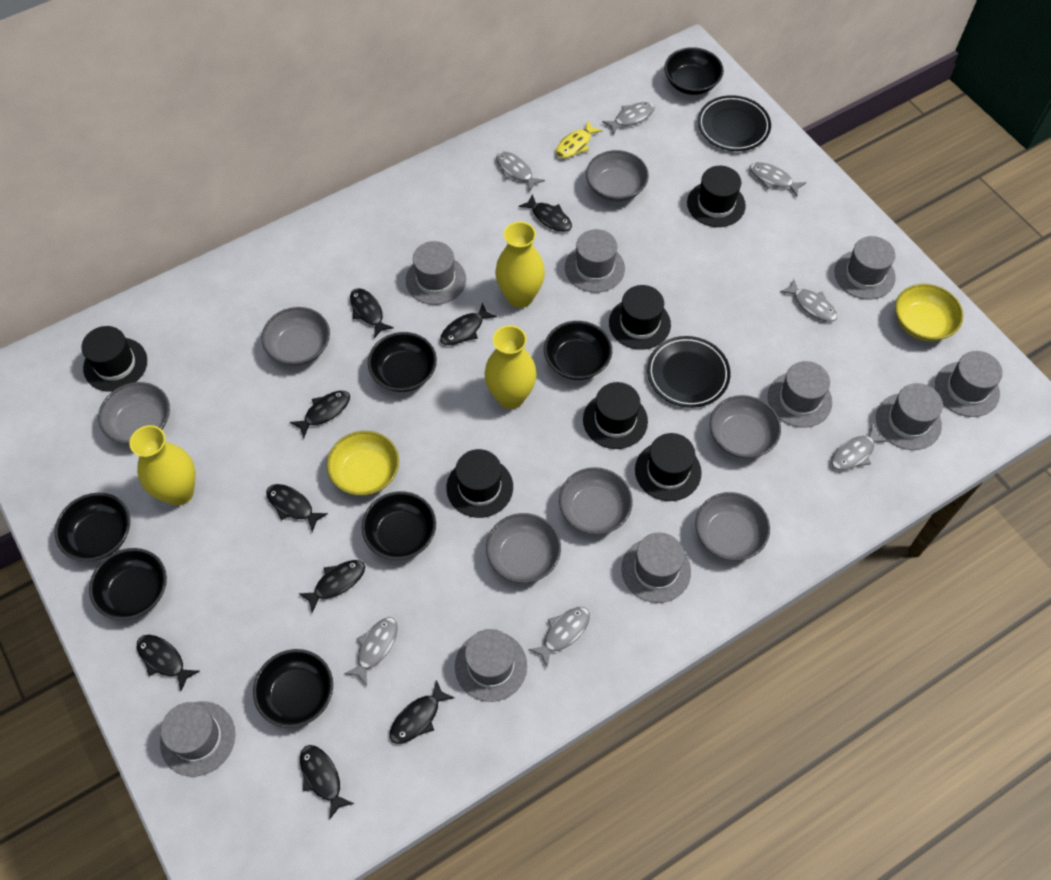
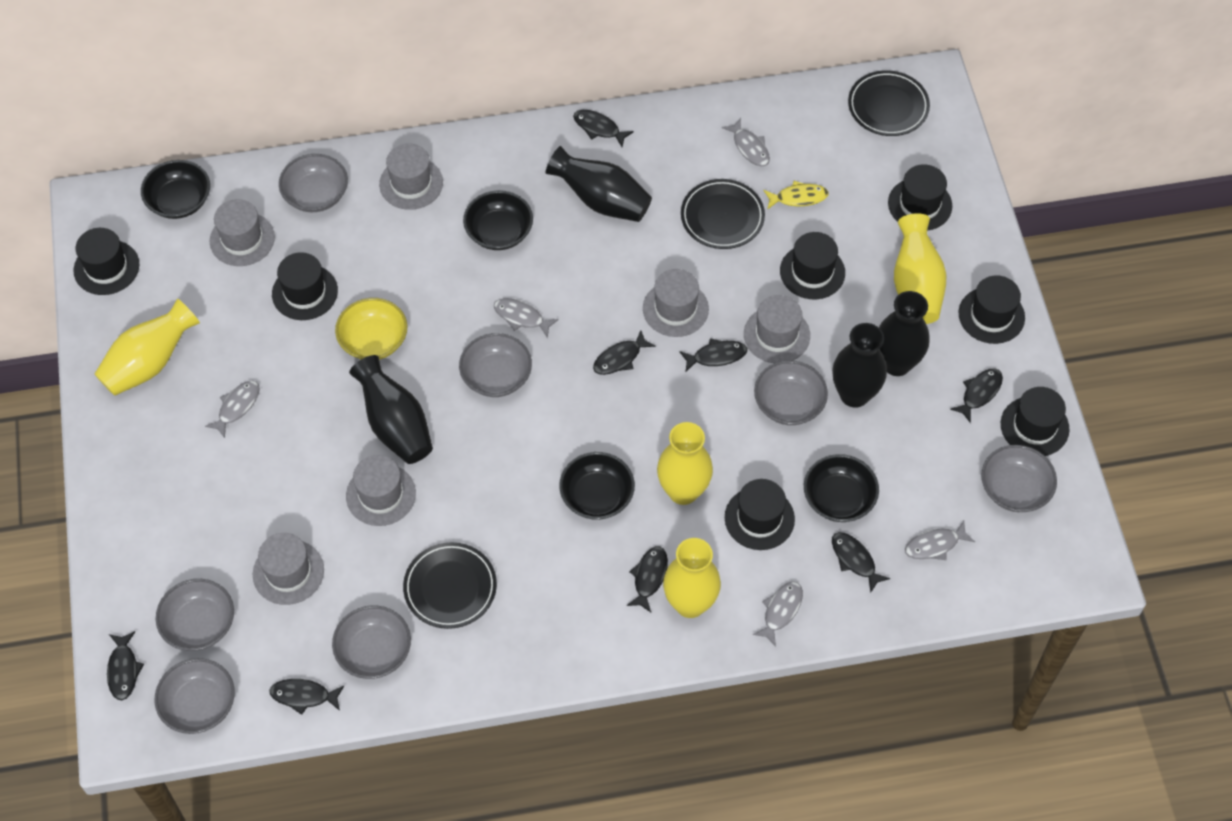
black bowl: [54,493,130,561] [89,548,167,620] [253,649,333,728] [362,491,436,560] [368,332,437,392] [544,321,612,380] [664,47,724,95] = 7 -> [141,160,210,219] [463,190,533,250] [559,452,635,520] [804,454,879,522] = 4
black fish: [137,635,200,691] [266,484,328,532] [290,391,350,438] [298,560,365,613] [300,745,354,819] [350,288,394,338] [390,680,455,744] [440,302,497,345] [519,194,572,232] = 9 -> [107,631,144,700] [269,679,344,715] [573,110,634,147] [593,330,656,375] [626,546,668,612] [680,338,747,372] [832,532,890,593] [950,368,1003,423] = 8
black hat: [81,326,147,392] [446,449,513,518] [583,382,648,449] [609,285,671,350] [635,433,702,501] [687,166,746,227] = 6 -> [73,228,139,295] [272,252,338,320] [725,479,795,550] [780,232,845,299] [888,164,952,231] [959,275,1025,344] [1001,387,1069,456] = 7
black plate: [647,336,730,408] [698,95,771,151] = 2 -> [403,542,497,629] [681,179,765,249] [848,70,930,136] = 3
black vase: none = 0 -> [349,355,433,464] [546,146,652,222] [832,323,887,408] [879,291,930,376] = 4
grey fish: [344,617,398,686] [496,152,545,192] [529,607,590,667] [602,102,655,134] [750,162,806,196] [780,279,837,322] [831,425,889,470] = 7 -> [205,381,260,438] [494,298,559,338] [722,118,770,166] [753,581,803,647] [905,521,975,560] = 5
grey hat: [160,701,236,777] [406,241,466,305] [455,629,527,702] [565,229,625,293] [621,533,691,603] [768,361,832,428] [834,236,896,300] [876,383,943,450] [935,351,1003,417] = 9 -> [210,199,275,266] [253,533,324,605] [346,455,416,526] [379,143,443,210] [643,269,709,337] [744,295,810,363] = 6
yellow bowl: [327,431,399,496] [895,284,963,341] = 2 -> [335,298,408,360] = 1
yellow vase: [129,425,196,506] [485,325,537,409] [495,221,545,308] = 3 -> [95,299,200,396] [657,422,713,505] [663,538,721,618] [894,213,946,324] = 4

